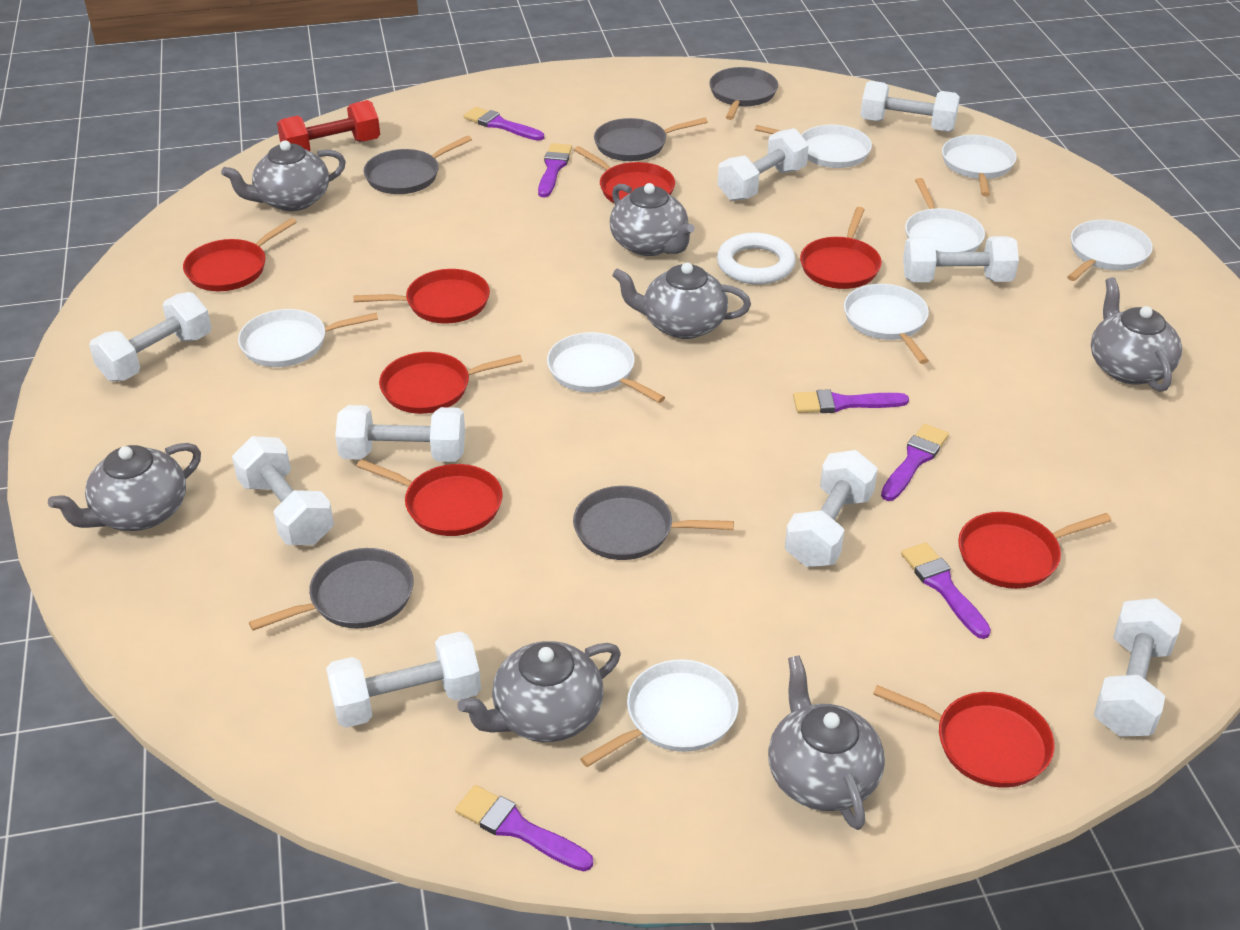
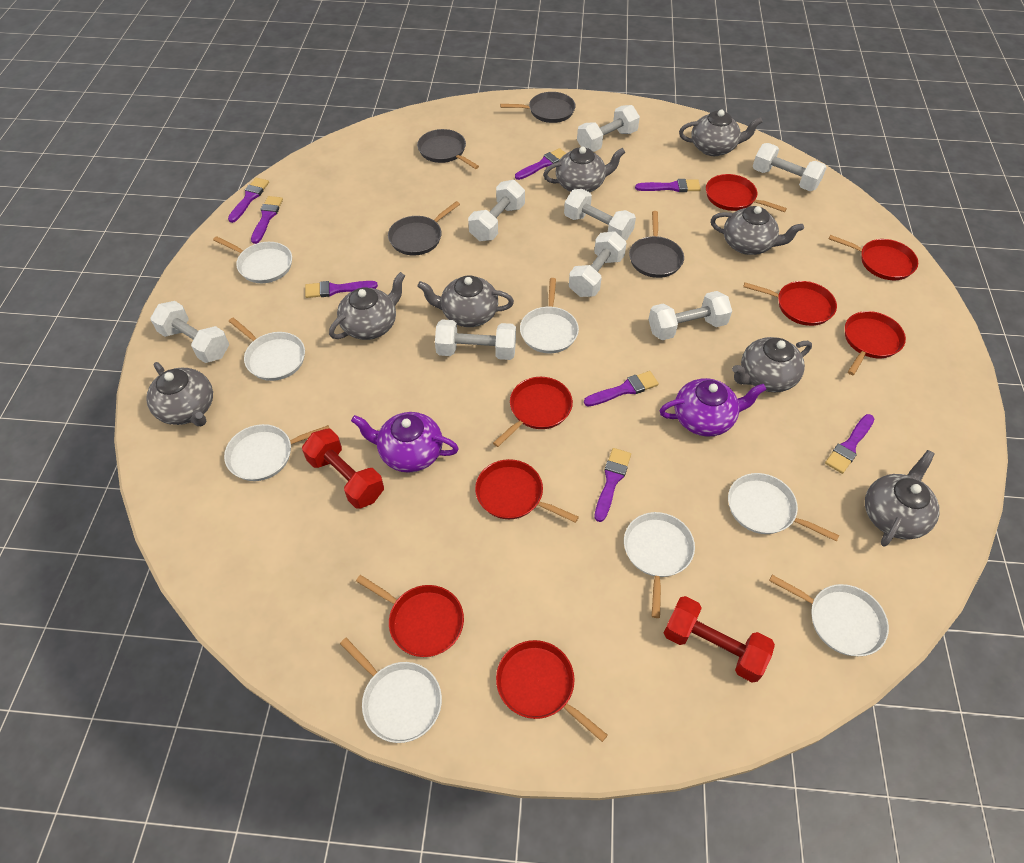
grey pan: [249,548,414,630] [364,135,472,194] [573,486,734,560] [594,118,708,161] [709,67,778,120] = 5 -> [388,201,460,255] [417,129,479,169] [500,92,576,123] [629,211,684,278] = 4
grey teapot: [48,443,201,531] [221,140,346,211] [457,641,621,742] [609,183,695,256] [612,262,751,339] [768,655,885,830] [1091,277,1182,392] = 7 -> [146,362,213,426] [329,272,405,340] [417,275,514,327] [543,147,625,192] [679,109,763,156] [711,206,804,255] [732,337,812,392] [865,450,940,546] = 8
purple brush: [455,785,593,871] [463,107,544,141] [538,143,572,197] [793,389,909,413] [881,424,949,501] [901,542,991,639] = 6 -> [228,178,269,223] [251,196,283,244] [305,281,378,298] [515,148,567,180] [584,371,659,406] [595,448,631,522] [635,179,701,192] [825,414,874,474] = 8
purple teapot: none = 0 -> [351,412,459,473] [659,378,766,436] = 2
red dumbbell: [277,100,380,151] = 1 -> [302,429,384,509] [664,596,775,683] = 2
white dumbbell: [89,292,212,381] [232,436,334,545] [326,631,481,728] [335,405,465,462] [717,128,809,201] [785,450,878,567] [860,81,960,132] [903,236,1019,282] [1094,598,1182,737] = 9 -> [150,301,229,363] [435,319,516,360] [468,180,525,241] [564,189,636,241] [569,231,627,297] [577,105,640,152] [648,291,732,340] [753,143,827,191] = 8
white ring: [717,233,796,284] = 1 -> none = 0

